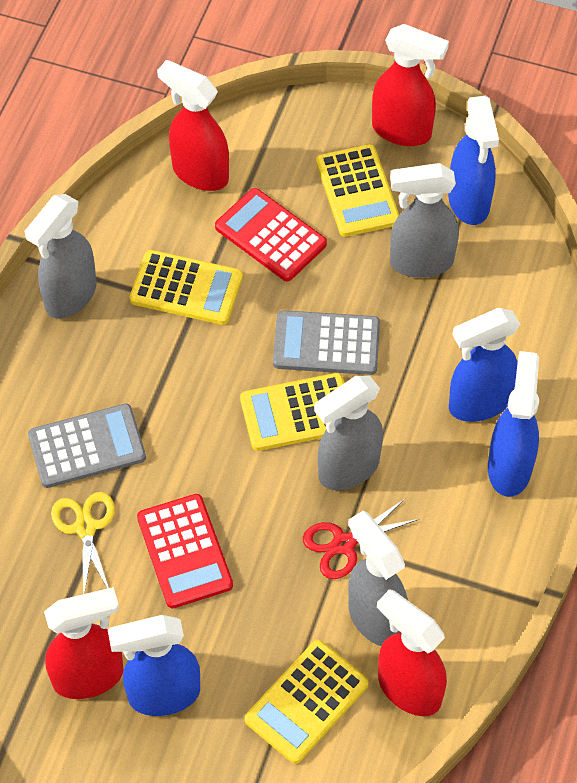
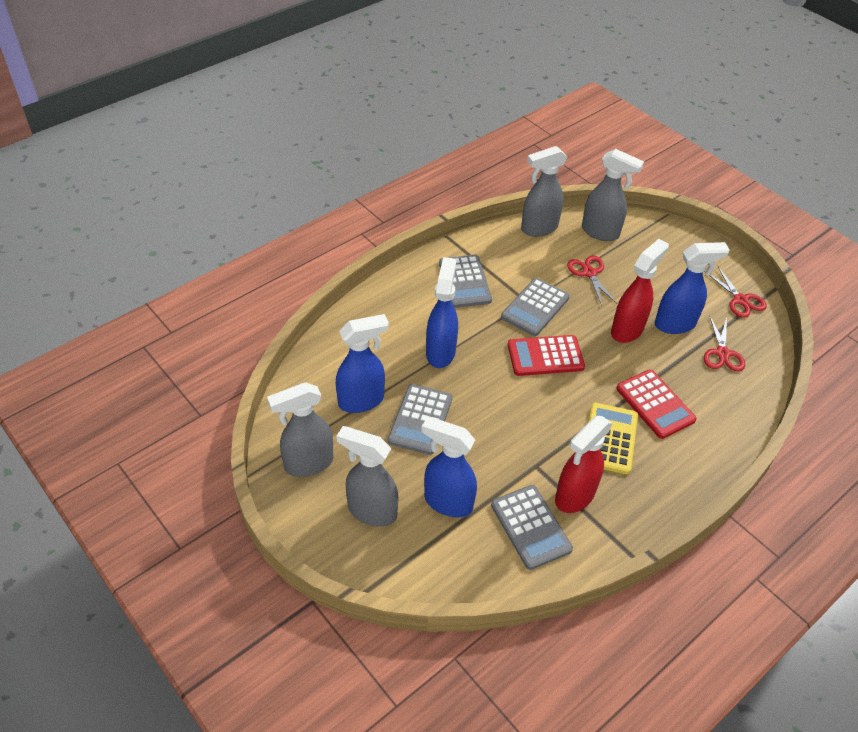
grey calculator: [28,404,146,488] [273,310,380,375] = 2 -> [388,384,452,455] [439,255,492,308] [491,485,573,570] [501,278,570,336] = 4
red scissors: [303,498,419,579] = 1 -> [567,256,617,306] [704,315,745,371] [705,267,767,318] = 3
red spray bottle: [44,587,123,699] [157,60,229,191] [372,24,449,146] [377,589,447,716] = 4 -> [555,416,613,513] [611,239,669,343] = 2
yellow calculator: [130,250,243,325] [240,373,344,451] [245,640,369,764] [316,144,399,237] = 4 -> [588,403,638,474] = 1
yellow scissors: [51,492,115,594] = 1 -> none = 0

